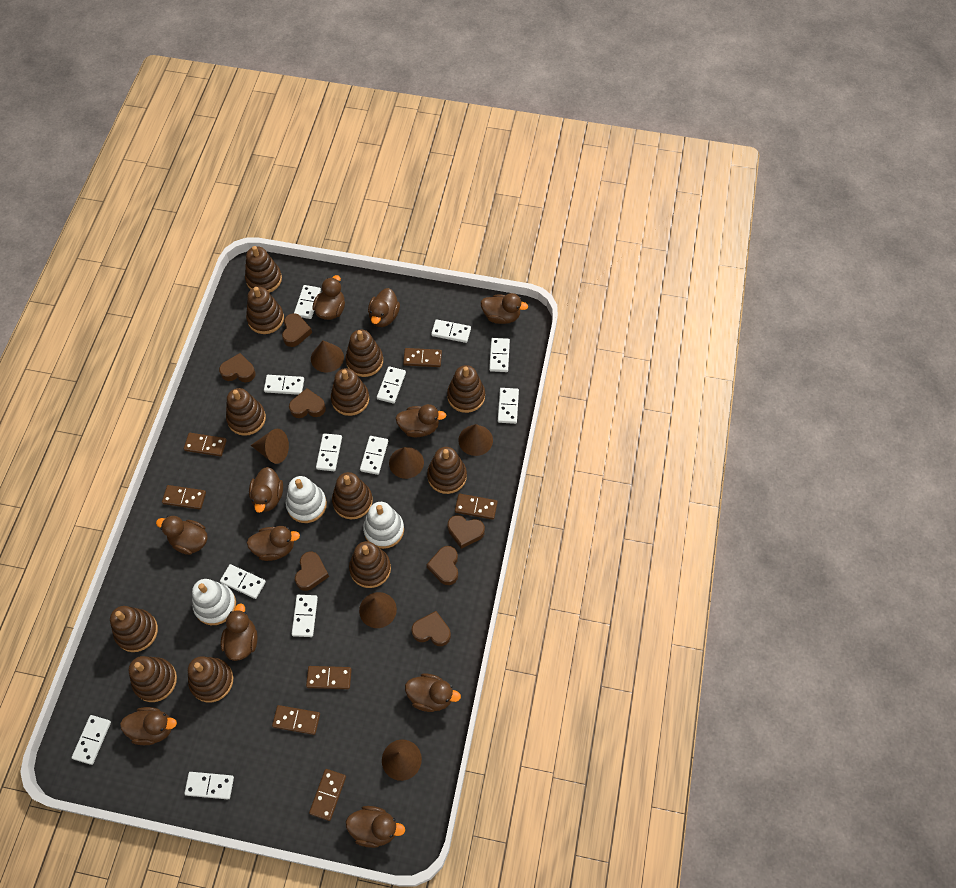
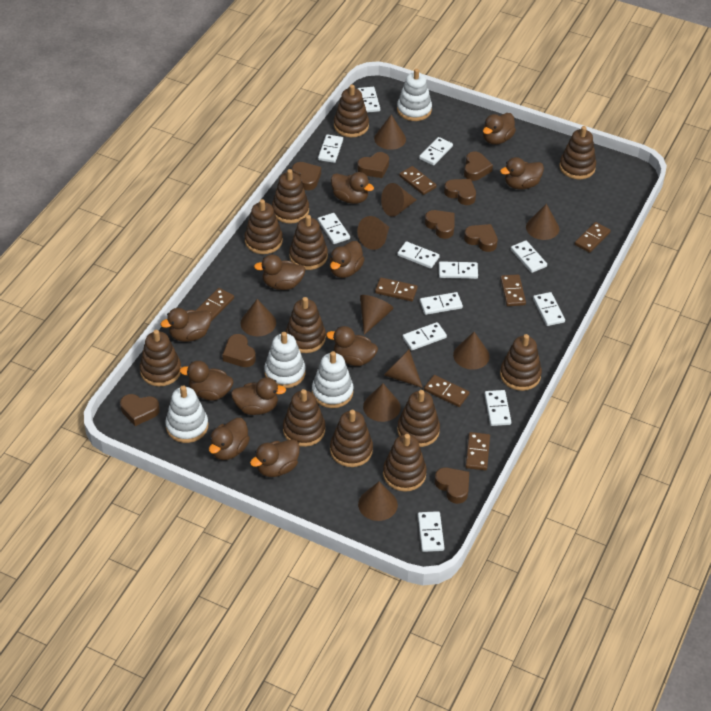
brown cone: [251,429,289,464] [311,340,344,373] [359,592,397,628] [382,740,422,781] [389,447,424,479] [458,424,493,456] = 6 -> [240,299,276,336] [357,216,389,250] [358,482,398,521] [360,295,394,335] [363,383,401,422] [374,115,406,150] [381,183,416,217] [384,349,423,388] [453,332,490,370] [526,204,559,240] = 10
brown heart: [219,353,256,382] [282,313,312,347] [289,388,326,418] [295,552,329,591] [412,611,451,646] [427,546,458,585] [448,515,485,549] = 7 -> [120,394,160,426] [222,334,256,367] [292,162,321,190] [357,152,389,178] [425,210,454,239] [435,467,469,504] [444,179,476,205] [464,152,493,181] [464,224,498,252] = 9
white stacking toy: [192,579,236,625] [286,476,327,523] [363,502,404,549] = 3 -> [165,385,208,443] [264,332,306,388] [312,351,353,408] [397,69,432,121] = 4

